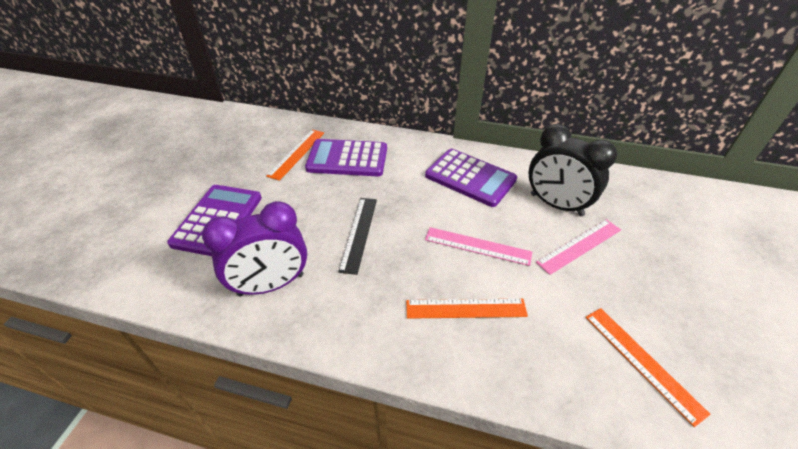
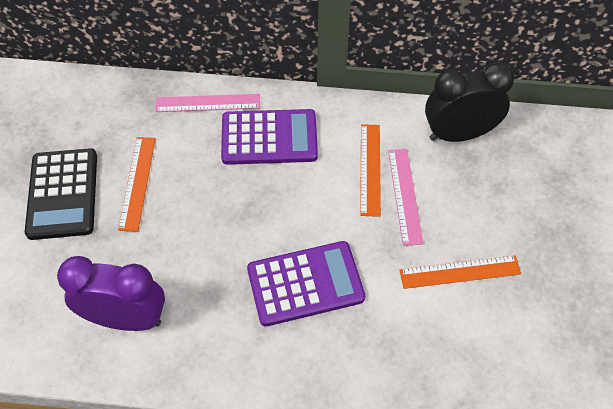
black calculator: none = 0 -> [25,148,97,240] = 1
black ruler: [338,198,377,275] = 1 -> none = 0
purple calculator: [167,185,262,256] [305,139,387,176] [425,149,517,207] = 3 -> [221,109,318,165] [247,241,365,326] = 2

